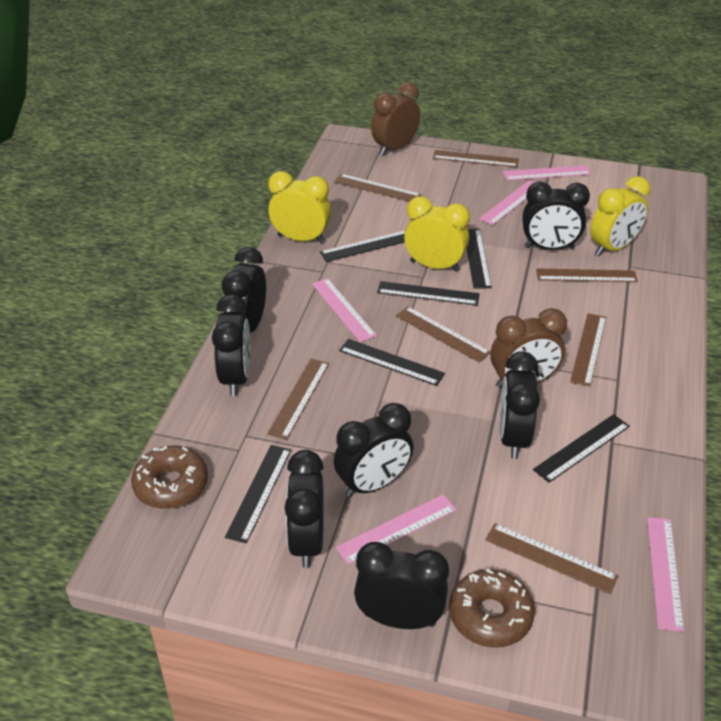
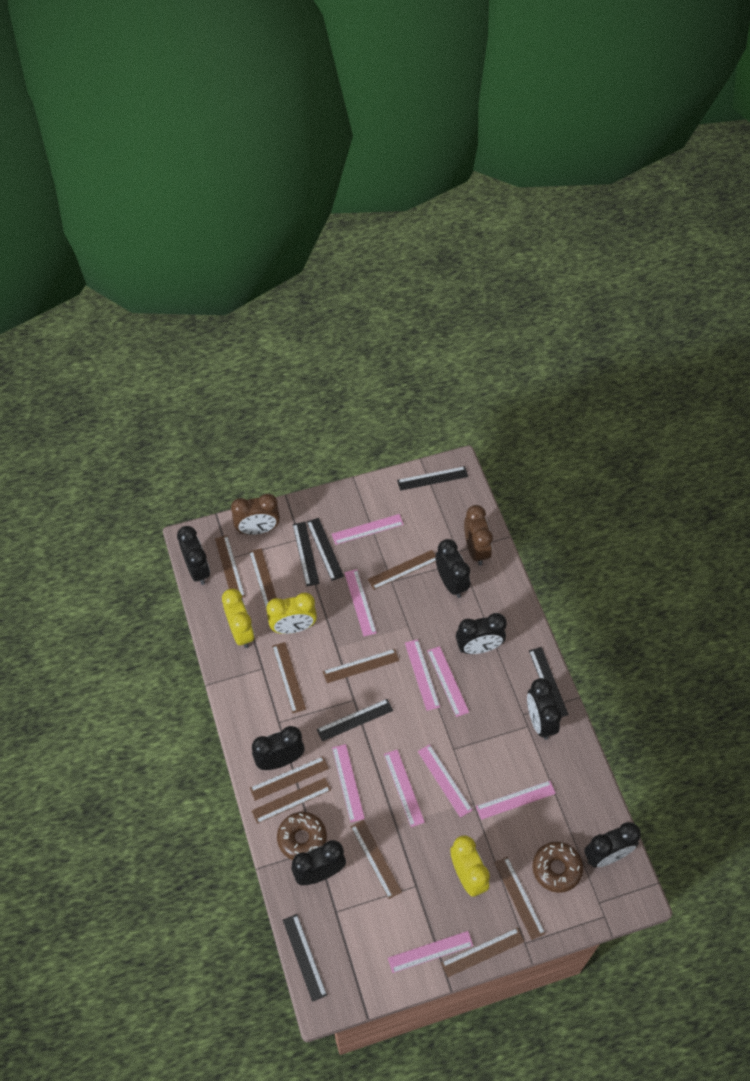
brown ruler: [267,359,329,440] [335,174,421,202] [396,306,491,363] [433,150,519,167] [485,523,618,594] [536,269,638,282] [570,313,606,387] = 7 -> [215,535,245,598] [249,548,277,611] [250,756,329,801] [252,778,331,824] [272,642,306,713] [323,649,399,683] [351,820,402,899] [368,550,436,590] [441,927,524,977] [494,856,545,940] = 10
pink ruler: [312,278,377,342] [336,494,456,564] [479,180,536,225] [503,165,591,180] [647,517,684,632] = 5 -> [332,514,404,545] [332,744,365,822] [344,569,377,636] [384,750,425,827] [388,931,473,973] [405,639,440,711] [418,744,472,818] [427,646,469,717] [476,781,556,820] = 9

